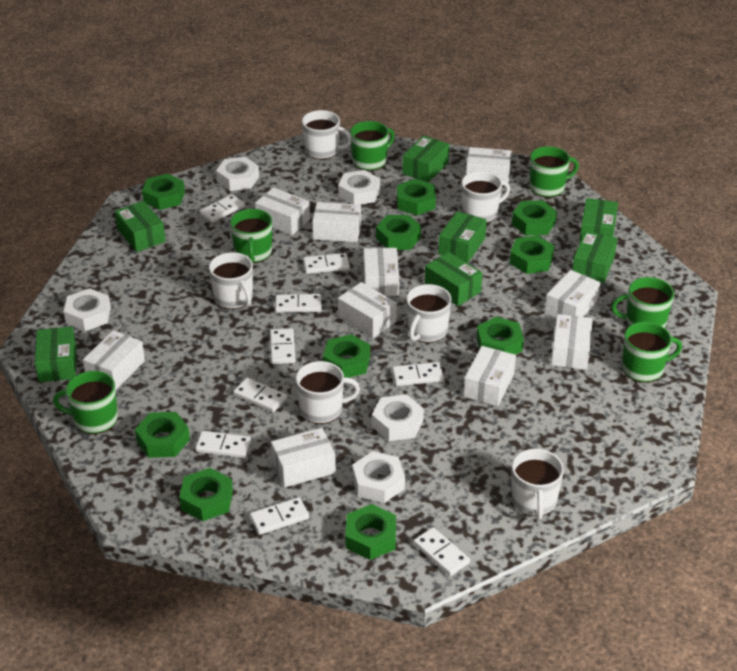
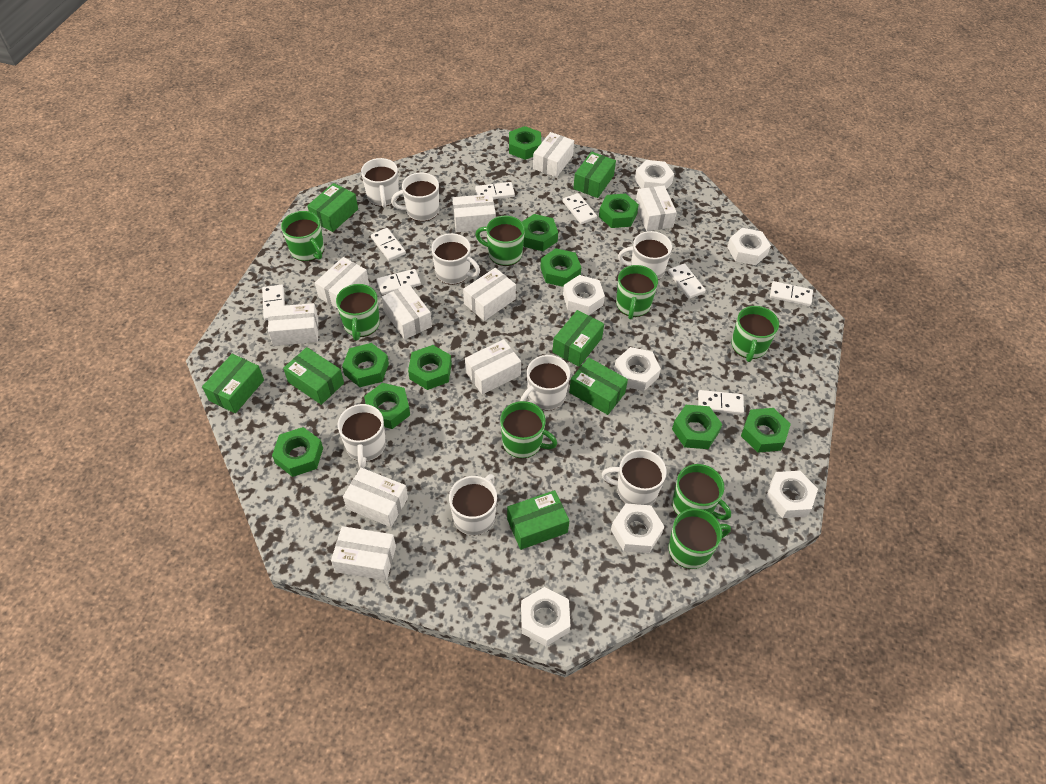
green mug: [53,371,118,434] [230,209,272,263] [350,121,395,171] [529,146,579,198] [611,277,674,328] [622,322,682,383] = 6 -> [281,211,324,262] [336,284,380,341] [475,216,525,266] [500,401,557,458] [616,265,658,319] [668,508,731,569] [672,464,731,520] [731,306,779,362] = 8
white domino: [195,431,251,458] [199,194,245,223] [233,378,287,412] [250,497,309,535] [270,328,295,364] [275,294,321,313] [303,253,350,274] [392,362,444,386] [413,527,470,576] = 9 -> [262,285,285,320] [371,228,406,261] [376,269,421,295] [475,182,515,199] [563,193,597,224] [668,264,706,299] [698,390,744,415] [770,281,813,306] = 8
white mug: [209,252,253,309] [296,361,360,424] [302,110,351,159] [406,284,452,343] [461,171,510,223] [511,449,564,520] = 6 -> [338,404,386,468] [361,158,399,207] [391,172,439,221] [431,233,480,285] [449,474,497,536] [520,355,570,410] [602,449,667,505] [618,231,672,280] = 8
white nut: [64,288,111,331] [216,157,259,191] [338,170,380,205] [352,451,405,503] [372,394,424,441] = 5 -> [521,587,570,646] [563,275,605,315] [611,504,665,553] [614,347,661,391] [635,160,674,189] [727,228,771,265] [765,471,818,518] = 7

